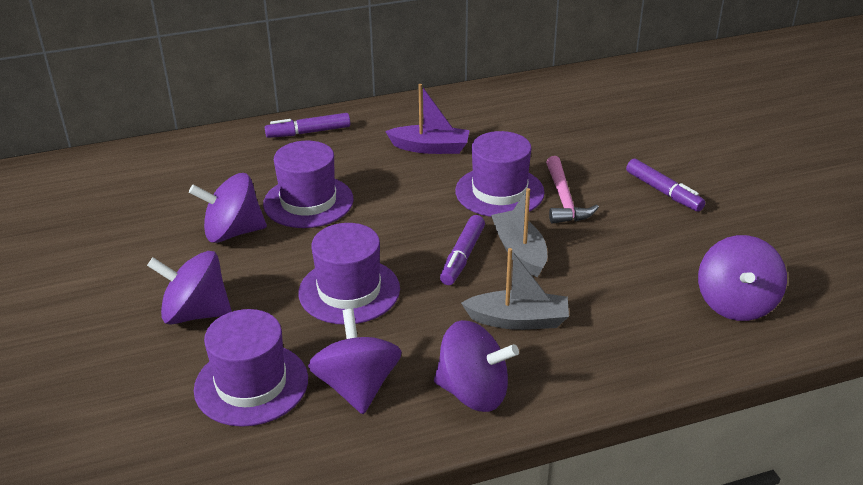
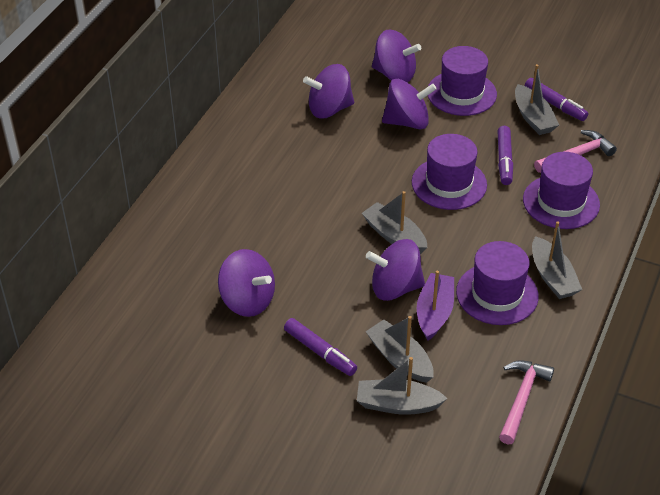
grey boat: [461,248,569,330] [491,188,547,277] = 2 -> [357,357,448,415] [362,191,428,254] [365,316,434,383] [515,64,559,135] [532,221,582,299] = 5
pink hammer: [546,156,599,223] = 1 -> [499,360,554,444] [534,130,617,173] = 2

